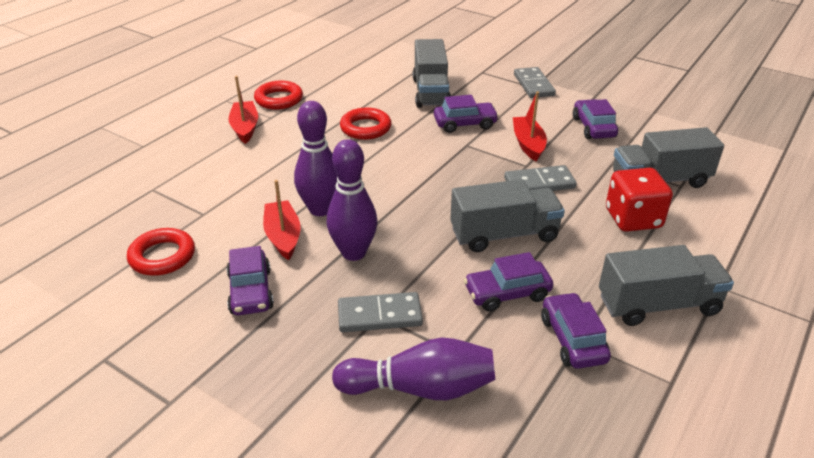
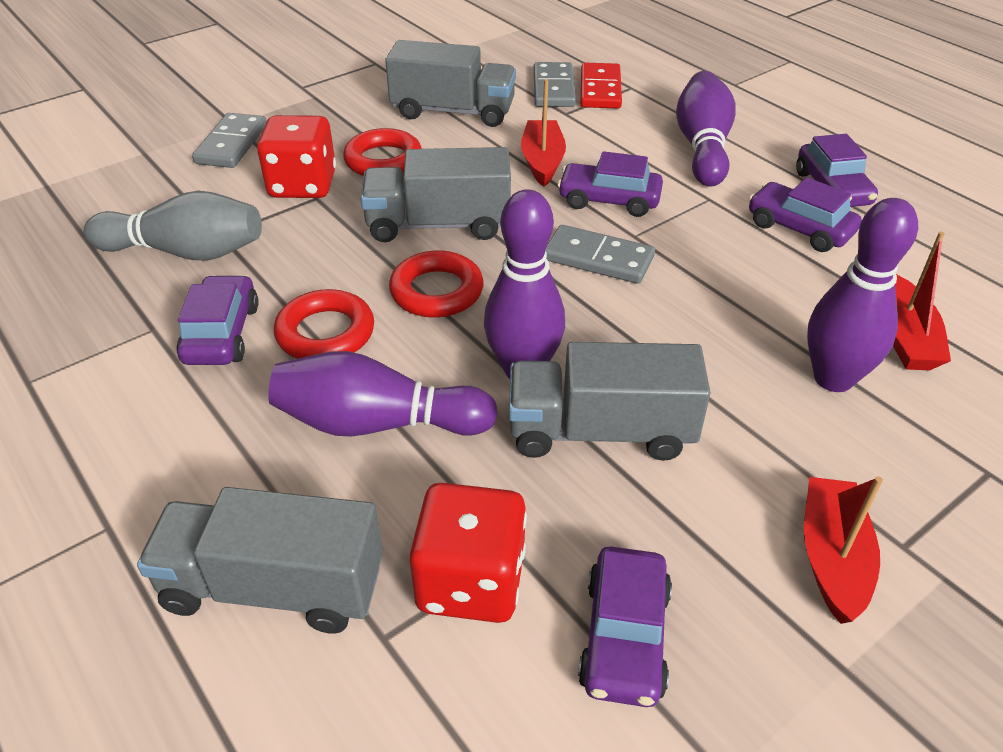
grey bowling pin: none = 0 -> [84,190,262,261] = 1
purple bowling pin: [294,101,338,216] [327,139,377,261] [332,337,495,400] = 3 -> [268,351,498,436] [484,189,565,379] [676,71,736,187] [807,198,918,392] = 4
red dice: [606,168,673,232] = 1 -> [257,115,336,198] [409,483,527,623] = 2
red domino: none = 0 -> [580,63,622,109] = 1

